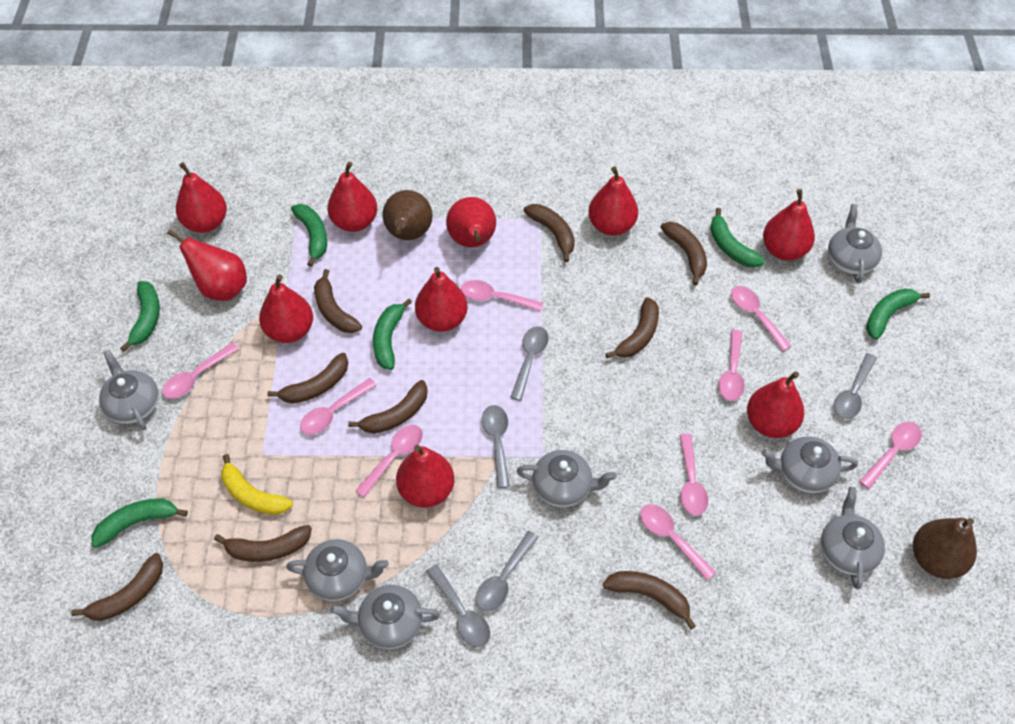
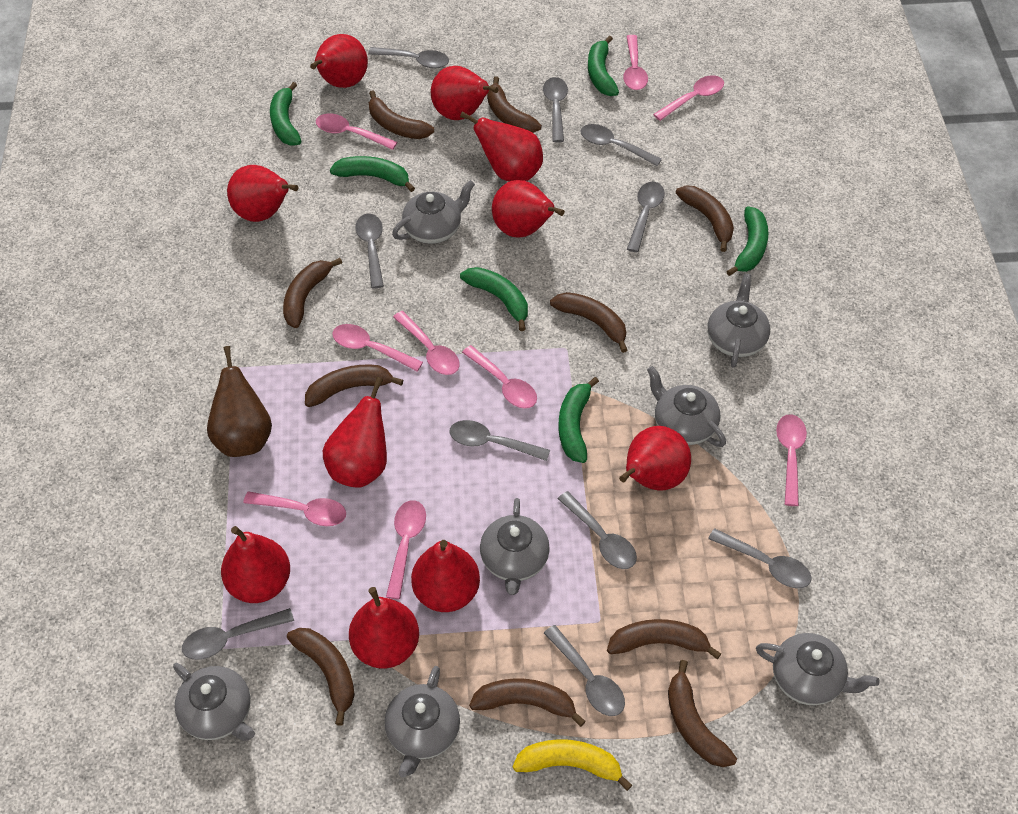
brown banana: [71,553,163,621] [214,525,312,562] [267,353,348,404] [314,269,362,333] [348,380,428,434] [523,204,575,262] [603,571,696,629] [605,297,659,358] [660,222,707,285] = 9 -> [283,258,342,328] [287,628,355,726] [305,364,403,407] [369,90,434,139] [469,678,586,727] [487,76,542,133] [550,292,627,353] [607,619,721,659] [668,660,737,767] [676,186,734,252] = 10
brown pear: [382,190,433,240] [913,518,977,579] = 2 -> [207,346,272,457] = 1
grey spoon: [426,565,490,647] [476,531,539,612] [482,405,510,488] [510,326,549,401] [834,353,877,419] = 5 -> [182,608,294,660] [356,214,384,288] [368,47,449,69] [449,420,550,461] [543,77,568,142] [544,625,625,716] [558,491,637,569] [581,124,662,166] [627,182,665,252] [708,528,812,588] = 10

